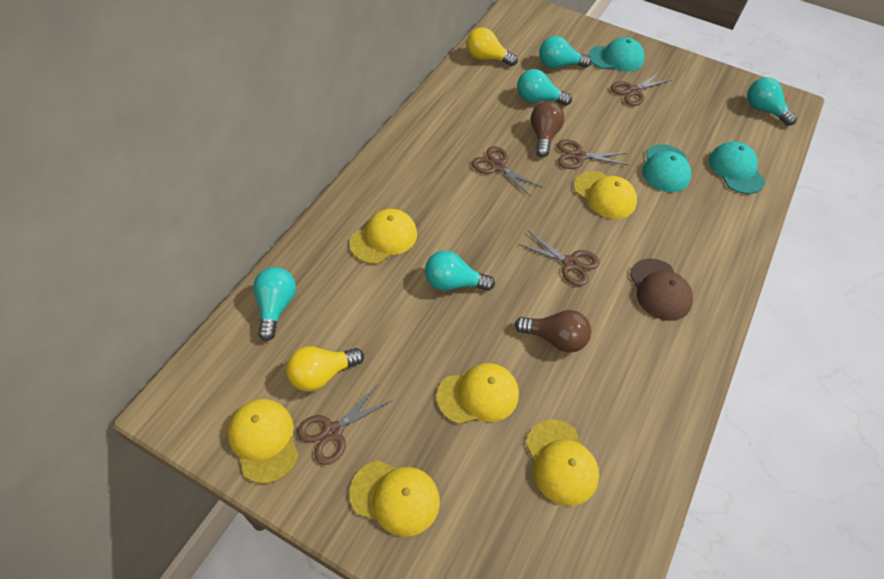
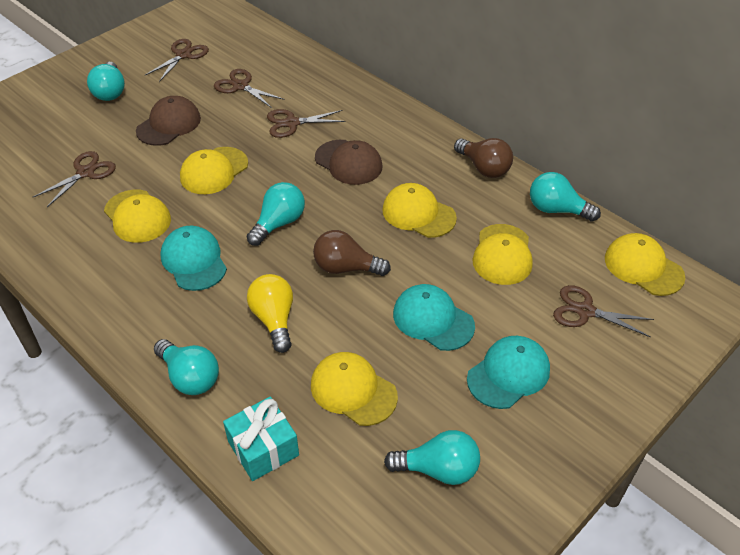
brown cap: [630,258,693,321] = 1 -> [136,96,201,146] [315,140,382,185] = 2
turquoise gift: none = 0 -> [223,397,299,481] = 1
yellow light bulb: [286,346,364,392] [467,27,518,66] = 2 -> [247,274,293,353] = 1

